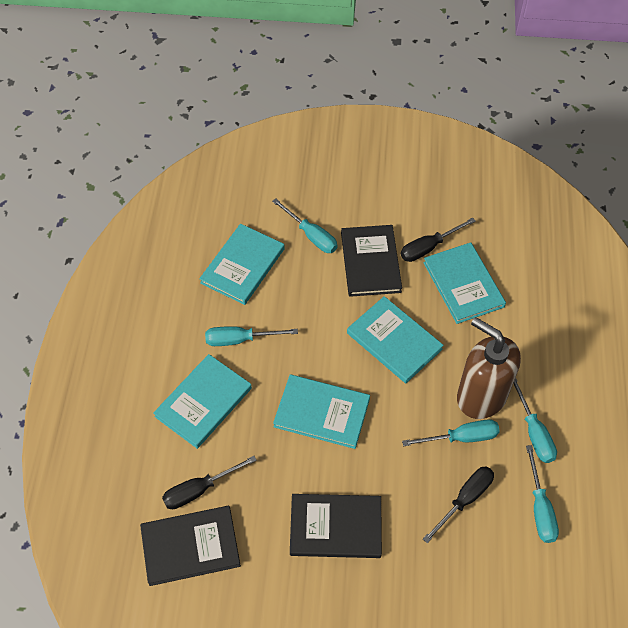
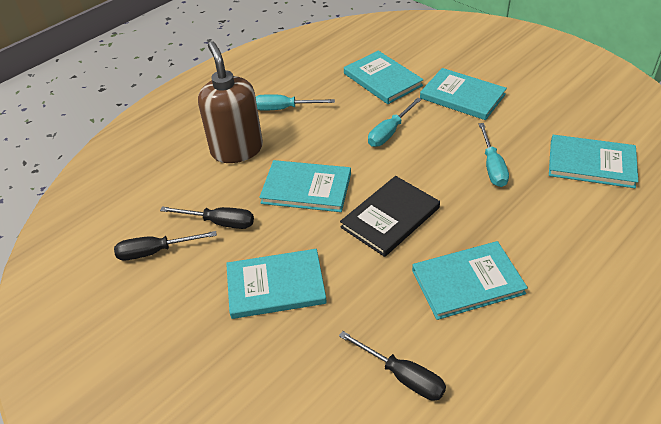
black book: [140,506,241,586] [290,494,382,558] [341,225,402,297] = 3 -> [340,176,440,257] = 1
turquoise book: [153,354,252,449] [199,224,285,305] [273,374,370,449] [347,296,444,383] [423,242,506,324] = 5 -> [226,249,327,319] [259,160,351,212] [344,51,423,104] [412,241,528,320] [420,68,507,120] [549,135,638,188] = 6
turquoise screwdriver: [205,326,298,346] [272,198,338,253] [402,419,500,446] [514,378,557,463] [526,445,559,543] = 5 -> [256,94,335,111] [368,97,422,147] [479,123,509,187] = 3

